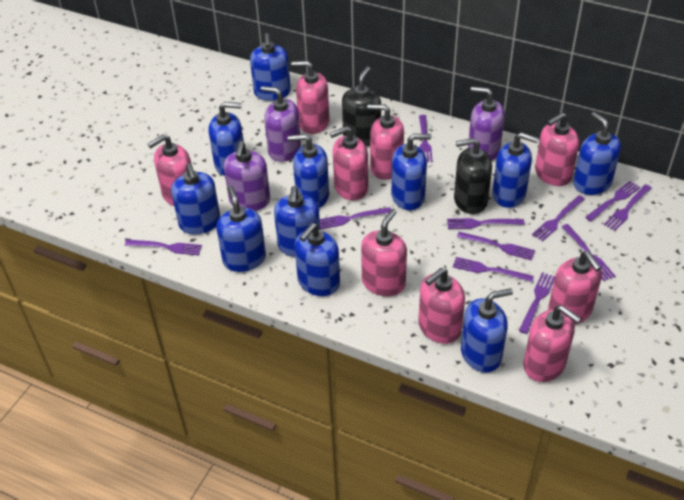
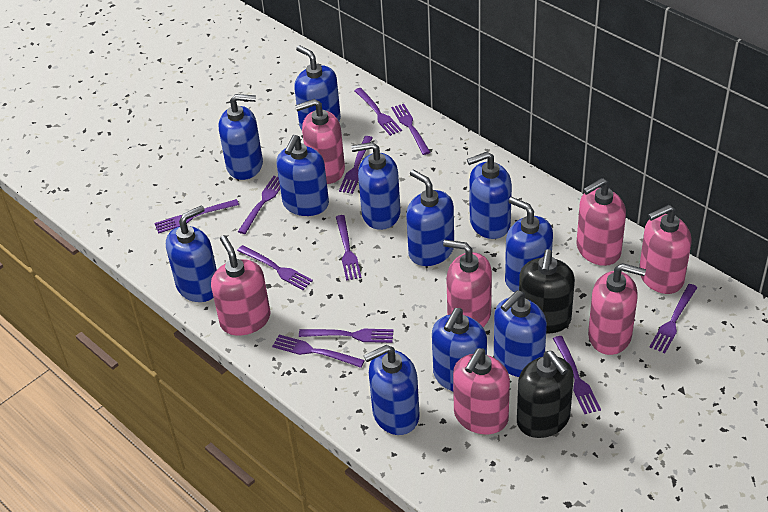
pink soap dispenser: [148,134,191,206] [291,61,329,134] [330,126,368,200] [361,209,407,296] [367,104,404,180] [418,268,465,344] [523,305,581,382] [535,113,579,186] [548,251,602,324] = 9 -> [211,235,270,336] [295,99,345,184] [443,240,492,327] [453,348,510,434] [576,178,626,266] [588,263,646,355] [639,205,692,294] = 7
purple soap dispenser: [224,141,270,211] [261,86,301,162] [468,87,505,161] = 3 -> none = 0

